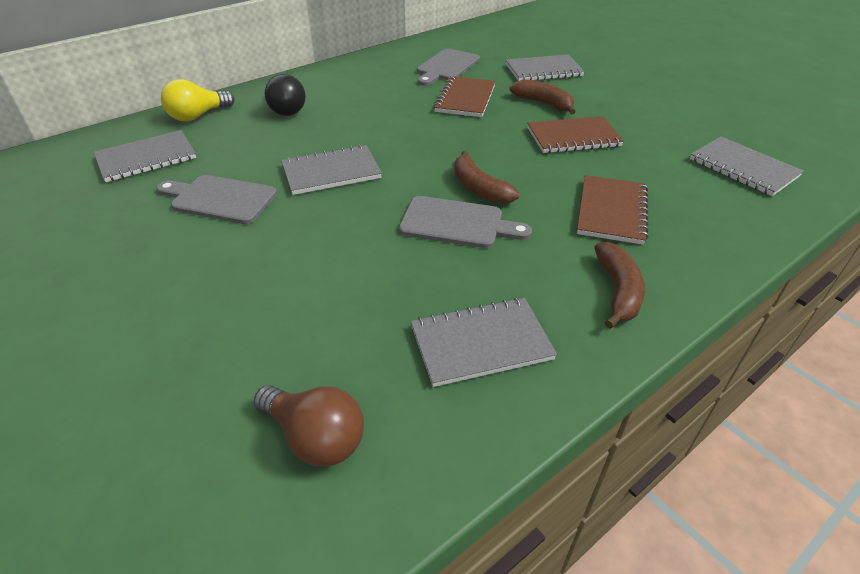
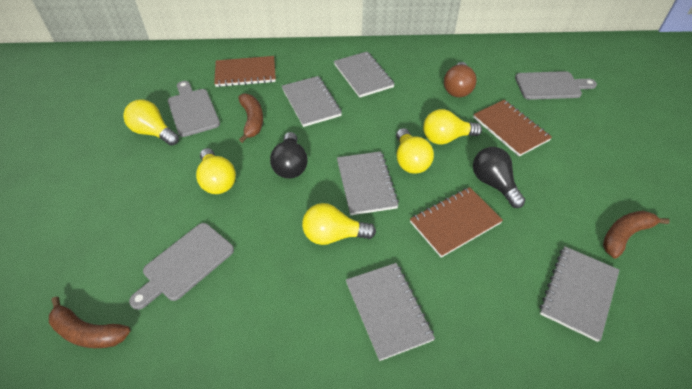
black light bulb: [265,74,306,116] = 1 -> [270,132,308,178] [473,147,525,208] = 2
yellow light bulb: [161,79,235,121] = 1 -> [123,99,179,146] [196,148,236,194] [302,203,376,245] [396,128,434,174] [423,109,482,145] = 5

